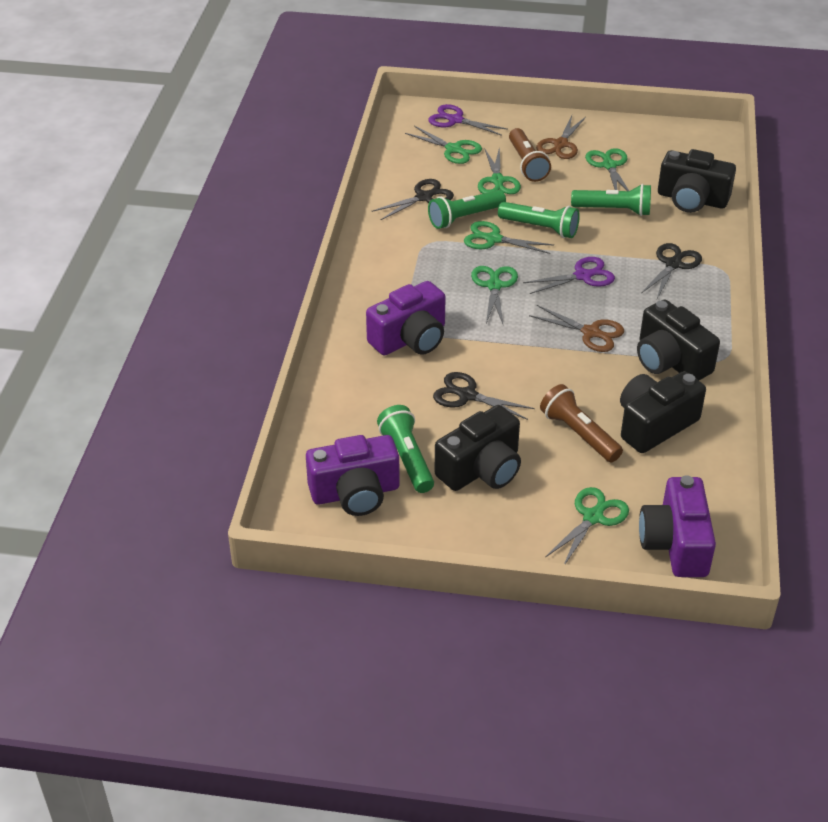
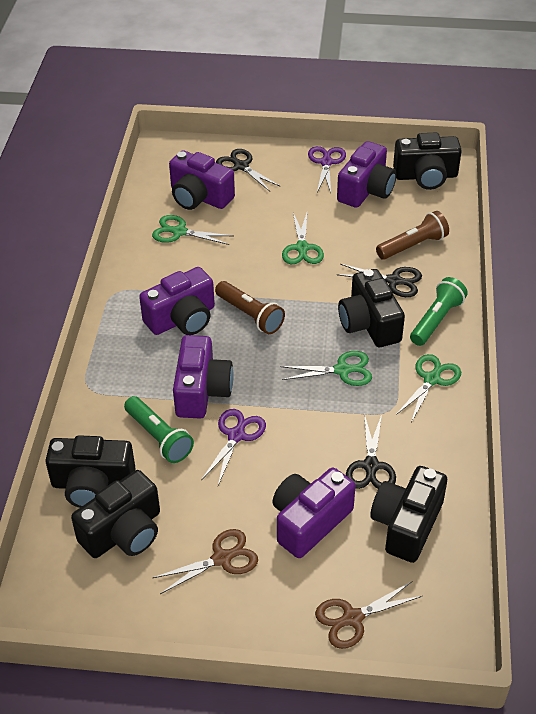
black camera: [434,405,521,491] [620,371,706,453] [637,300,720,380] [658,149,736,213] = 4 -> [45,435,136,508] [71,470,160,558] [338,269,405,347] [371,466,447,563] [393,132,462,190] = 5
green flashlight: [377,405,434,493] [428,190,506,229] [498,202,580,238] [571,184,651,216] = 4 -> [124,396,194,463] [410,277,468,346] = 2
green scissors: [405,126,482,164] [464,221,554,254] [471,266,518,324] [478,147,521,194] [545,487,629,564] [585,148,629,191] = 6 -> [152,215,233,245] [280,351,372,386] [282,213,324,264] [396,354,461,422] = 4
purple camera: [306,435,400,516] [366,281,446,355] [639,475,716,577] = 3 -> [139,267,215,335] [169,150,235,210] [173,335,233,419] [272,467,356,558] [337,141,397,208] = 5

